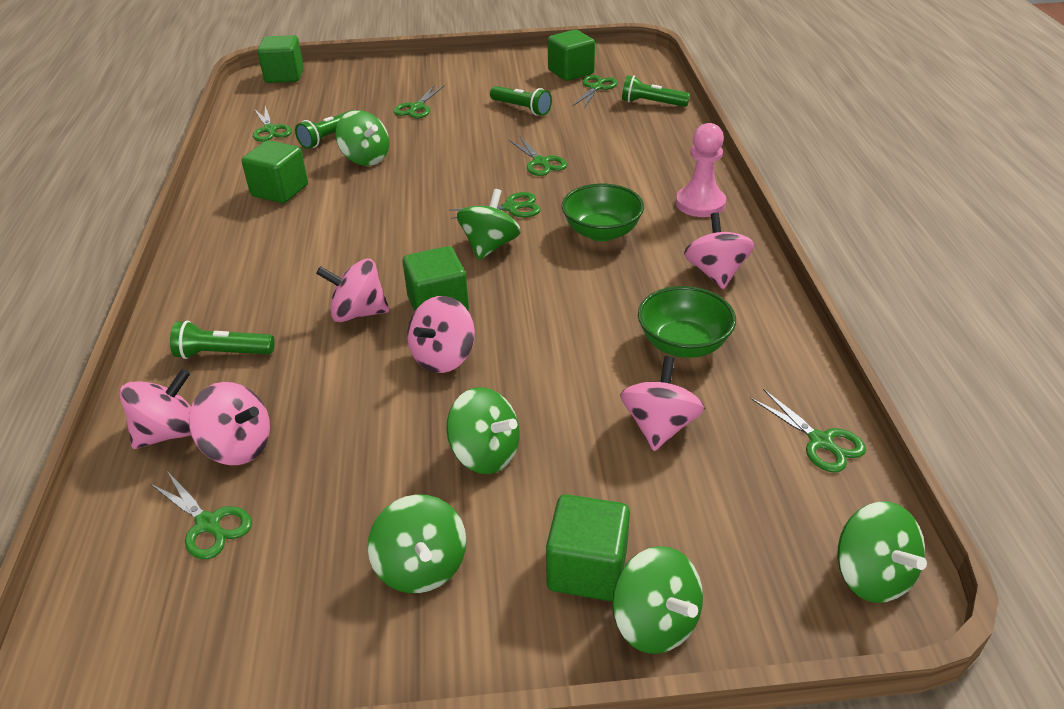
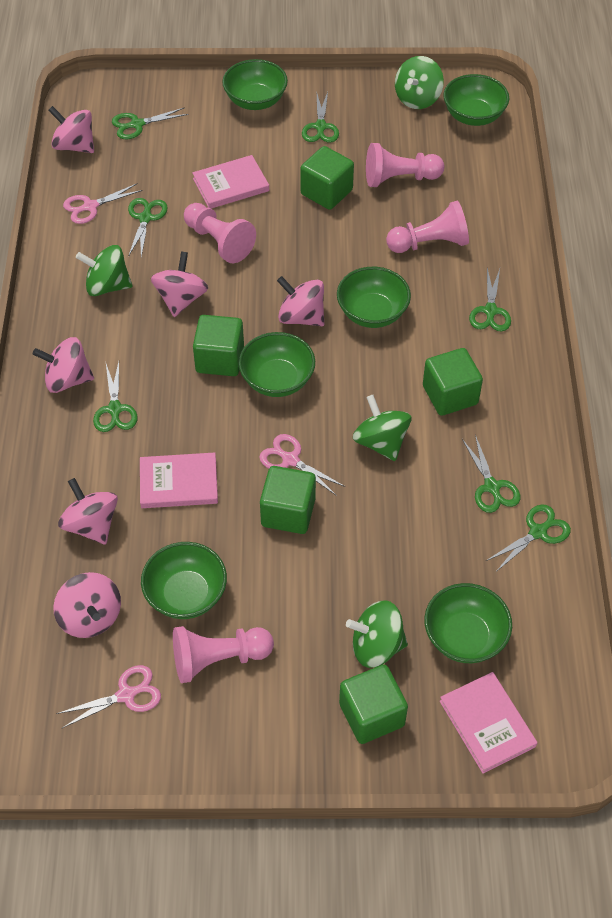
green bowl: [562,184,644,241] [638,286,736,358] = 2 -> [141,542,227,619] [222,59,288,110] [239,332,315,397] [337,267,411,328] [424,583,512,663] [443,74,509,126] = 6
green flashlight: [170,320,275,359] [295,110,354,149] [490,86,552,116] [622,75,690,107] = 4 -> none = 0
green spinning top: [336,110,389,166] [368,494,466,593] [447,387,520,474] [457,189,521,260] [612,546,703,654] [837,501,927,603] = 6 -> [76,245,132,296] [346,600,408,668] [353,395,411,461] [395,56,444,109] = 4
pink book: none = 0 -> [140,452,218,508] [192,155,269,209] [440,672,537,774] = 3
pink pawn: [676,123,726,217] = 1 -> [173,626,274,683] [184,203,256,263] [366,143,444,187] [386,201,469,253] = 4
pink scissors: none = 0 -> [56,665,161,728] [63,183,143,224] [259,434,345,496] = 3

